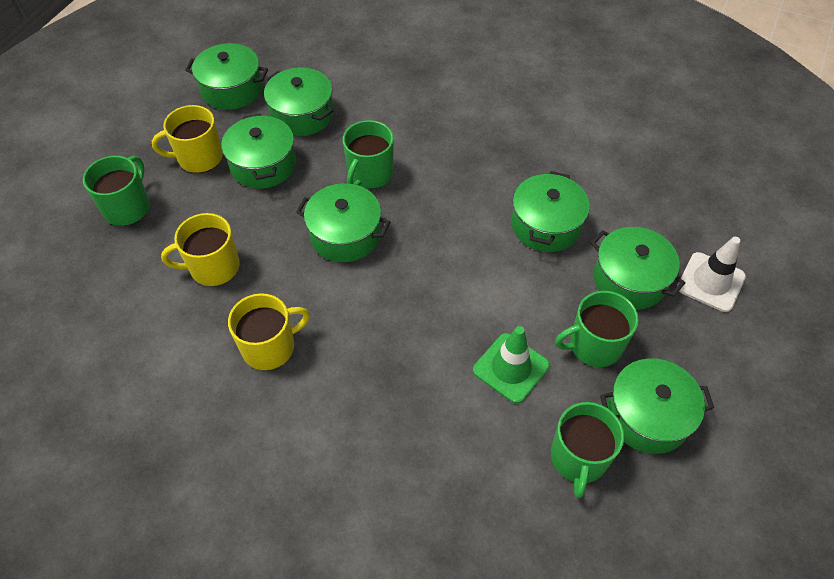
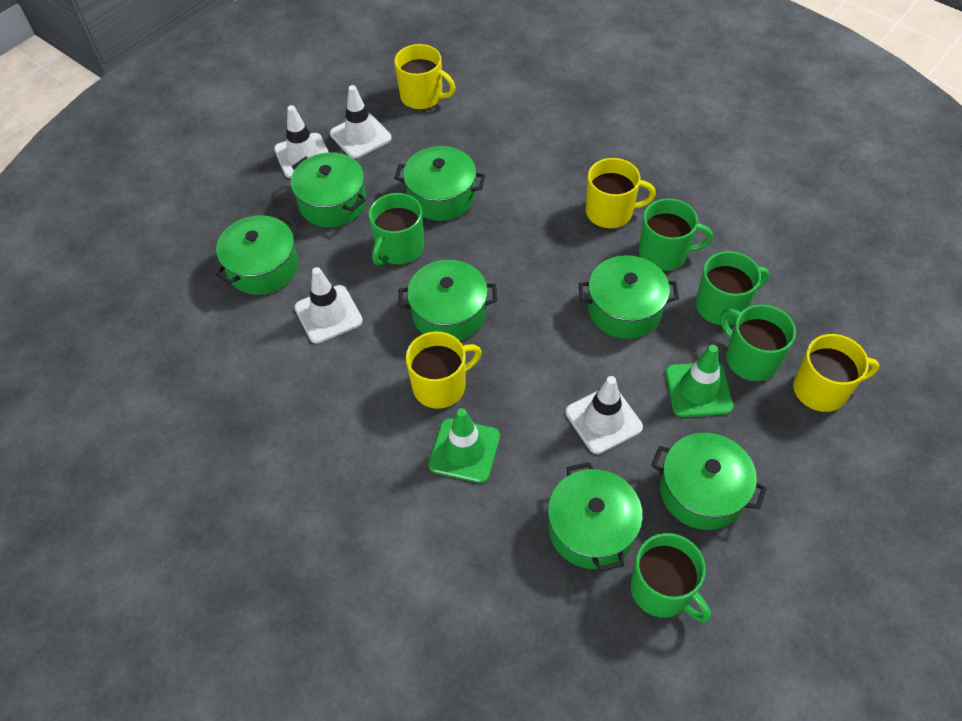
green mug: [83,156,150,226] [343,120,394,189] [551,402,624,498] [555,291,639,367] = 4 -> [369,193,424,266] [631,533,711,622] [639,198,713,271] [696,251,769,326] [720,304,796,381] = 5
green traffic cone: [473,326,550,404] = 1 -> [429,408,500,483] [665,345,733,417] = 2
white traffic cone: [677,237,746,312] = 1 -> [274,105,329,178] [294,267,363,344] [330,85,392,159] [565,376,643,454] = 4
yellow mug: [152,105,223,173] [161,213,240,286] [228,293,310,370] = 3 -> [394,44,456,110] [406,331,482,409] [586,158,656,229] [793,334,879,412] = 4

